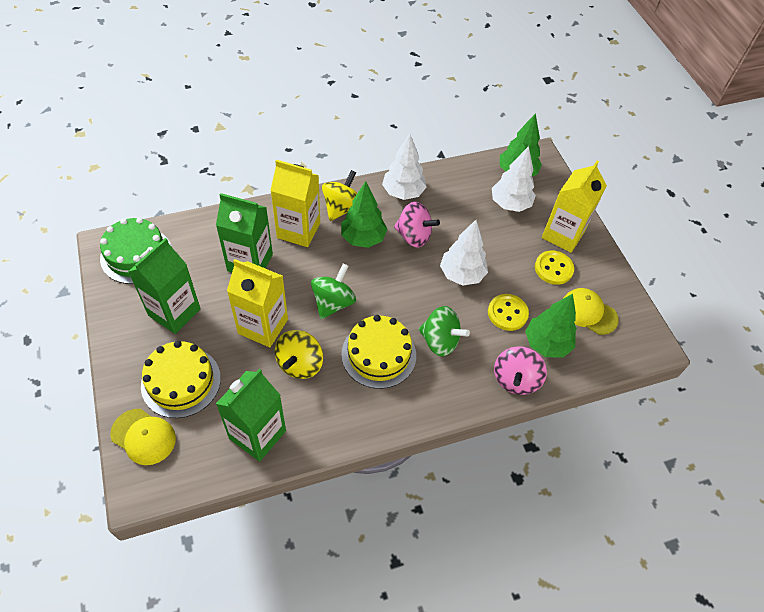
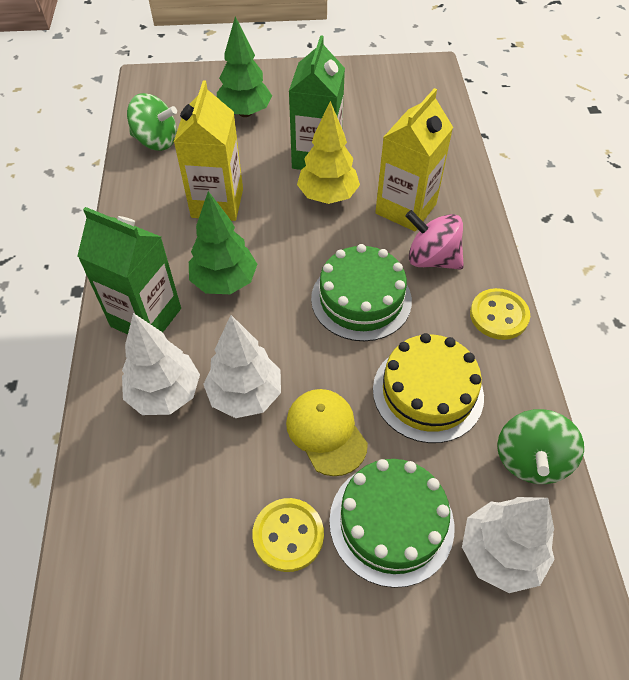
green cake: [100,217,172,284] = 1 -> [311,244,412,341] [329,459,454,588] = 2
green carton: [128,238,201,334] [216,193,273,272] [216,369,286,462] = 3 -> [77,207,181,335] [289,35,345,170] = 2
green tree: [341,181,387,248] [500,113,542,176] [525,294,577,358] = 3 -> [189,191,257,294] [217,16,272,117] = 2
pink spinning top: [394,202,440,247] [494,346,547,395] = 2 -> [405,210,464,270] = 1
yellow cake: [141,341,221,418] [341,315,416,389] = 2 -> [373,333,484,443] = 1
yellow cap: [110,409,176,465] [563,288,619,335] = 2 -> [286,389,368,476] = 1
yellow carton: [227,259,288,347] [270,160,320,247] [542,161,607,253] = 3 -> [174,81,243,221] [375,88,453,231] = 2
yellow spinning top: [275,330,323,379] [322,170,357,221] = 2 -> none = 0
yellow tree: none = 0 -> [297,101,360,204] = 1

